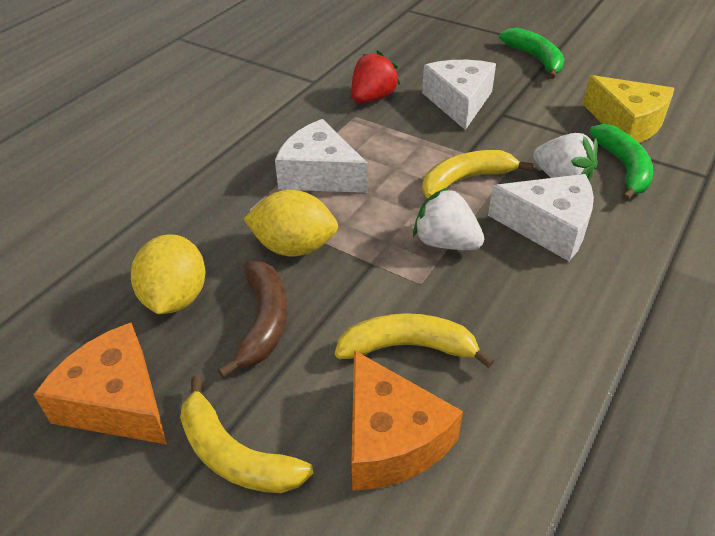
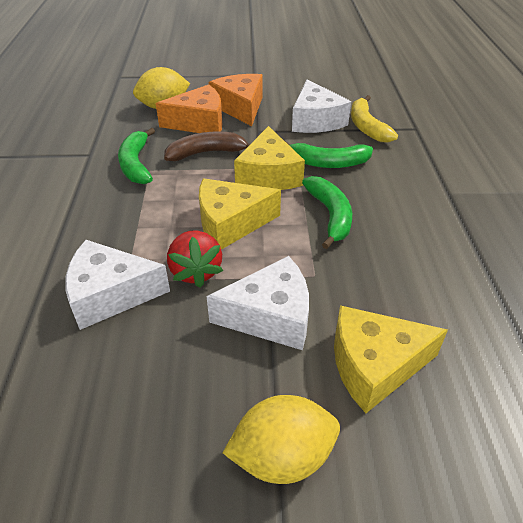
green banana: [499,28,564,79] [589,124,653,201] = 2 -> [118,128,155,184] [285,141,373,168] [302,176,352,249] = 3
white strawberry: [413,187,484,250] [533,133,598,181] = 2 -> none = 0
yellow banana: [180,376,313,493] [335,313,494,368] [422,150,533,198] = 3 -> [351,95,398,143] = 1
yellow cheese: [583,75,674,143] = 1 -> [199,178,281,250] [234,126,305,190] [334,305,448,413] = 3

